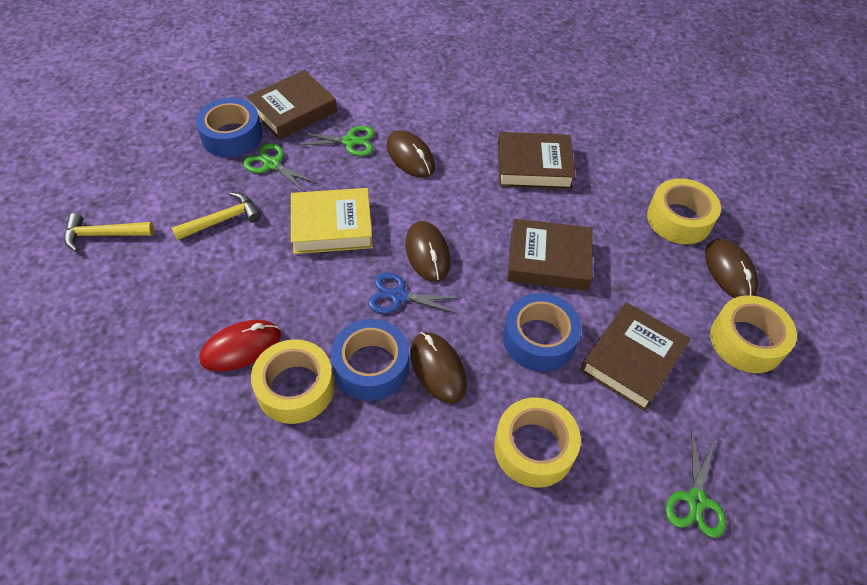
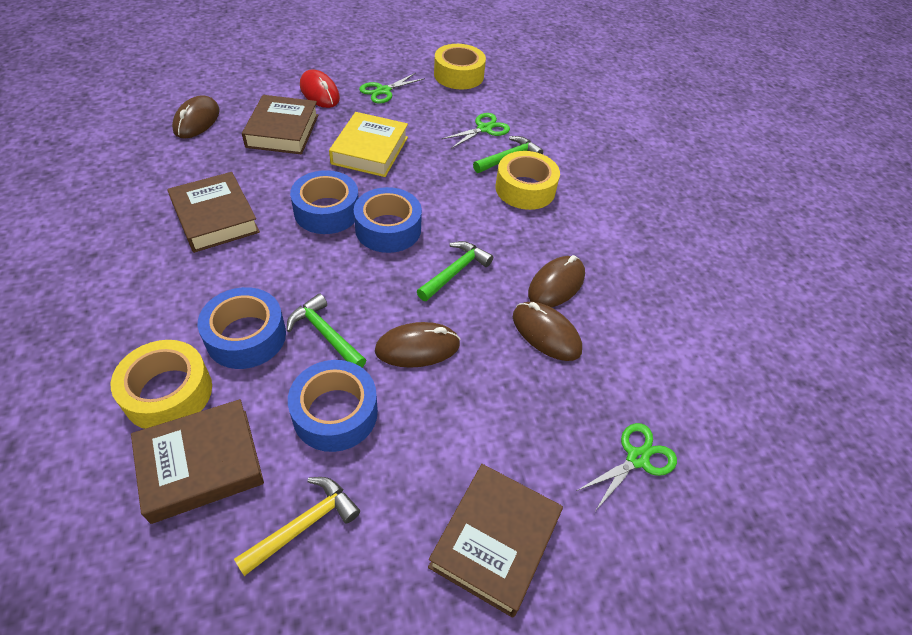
blue scissors: [368,272,462,314] = 1 -> none = 0
blue tape: [196,98,262,157] [331,319,409,401] [503,293,581,372] = 3 -> [198,287,286,369] [288,360,378,452] [290,170,359,234] [354,187,422,253] = 4
green hammer: none = 0 -> [287,293,366,367] [417,241,493,301] [473,136,543,173] = 3
yellow hammer: [64,213,154,252] [172,192,261,240] = 2 -> [234,477,360,576] = 1
yellow tape: [251,339,334,424] [494,398,581,487] [647,178,721,244] [710,295,797,373] = 4 -> [111,340,212,429] [434,44,486,89] [495,151,560,210] = 3

